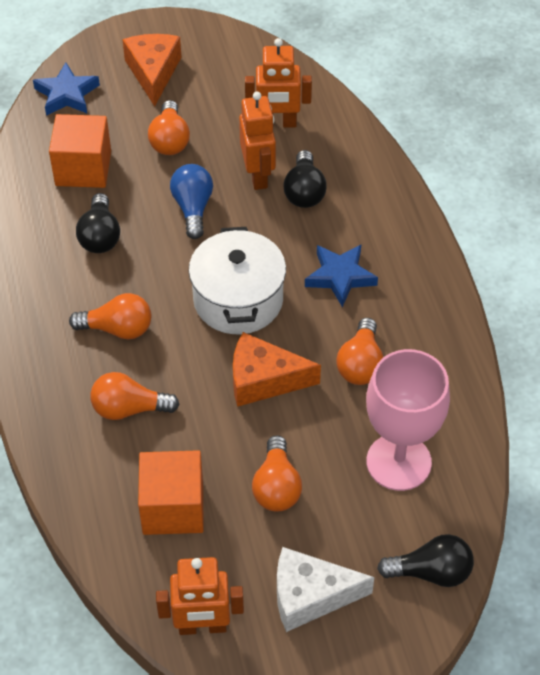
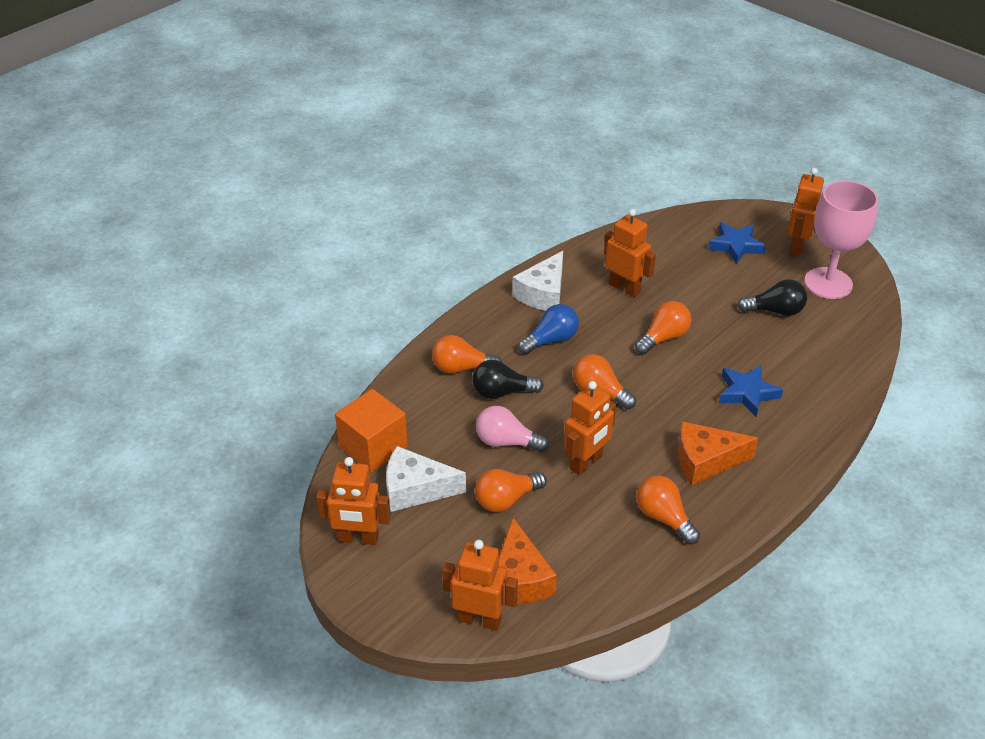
black light bulb: [76,193,120,253] [283,150,327,208] [377,534,474,587] = 3 -> [472,360,544,399] [738,279,807,316] = 2
orange cube: [49,114,111,188] [138,450,204,535] = 2 -> [335,389,408,473] = 1
orange robot: [156,557,244,635] [239,91,276,190] [245,38,312,128] = 3 -> [316,457,390,545] [442,540,518,630] [564,381,616,475] [604,209,656,297] [787,168,824,256] = 5
pink light bulb: none = 0 -> [476,406,549,452] = 1
white cheese: [277,547,374,632] = 1 -> [386,446,466,512] [512,251,563,311] = 2
white pot: [189,227,286,334] = 1 -> none = 0

